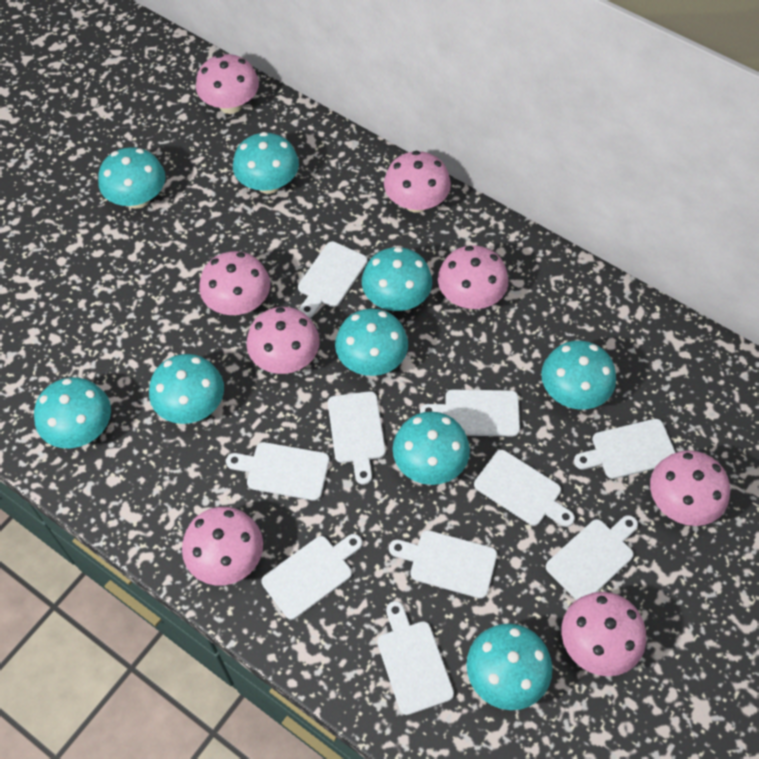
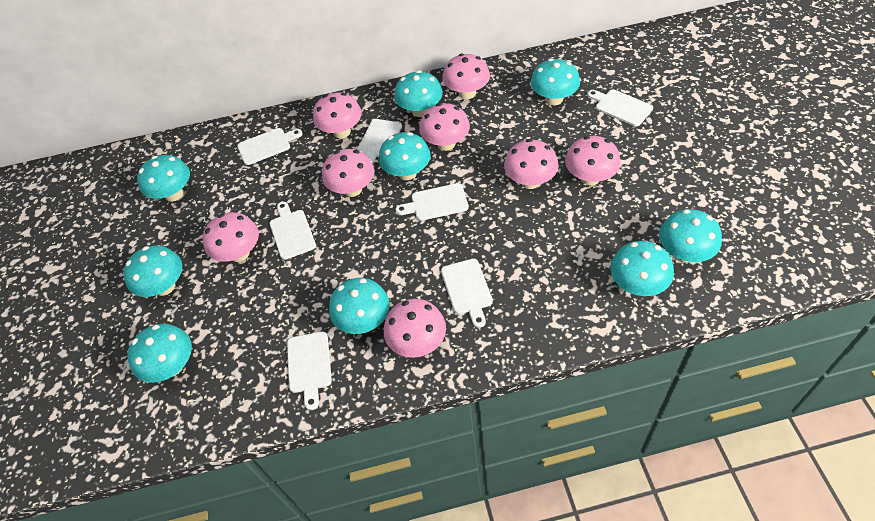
white cutting board: [226,442,330,501] [261,534,362,620] [298,241,367,318] [328,391,386,485] [377,601,454,715] [389,530,497,599] [420,390,520,436] [474,450,575,527] [546,515,638,600] [574,419,676,479] = 10 -> [237,128,302,165] [269,202,316,260] [287,332,332,410] [357,119,402,164] [396,183,469,221] [441,258,493,328] [587,89,653,126] = 7

